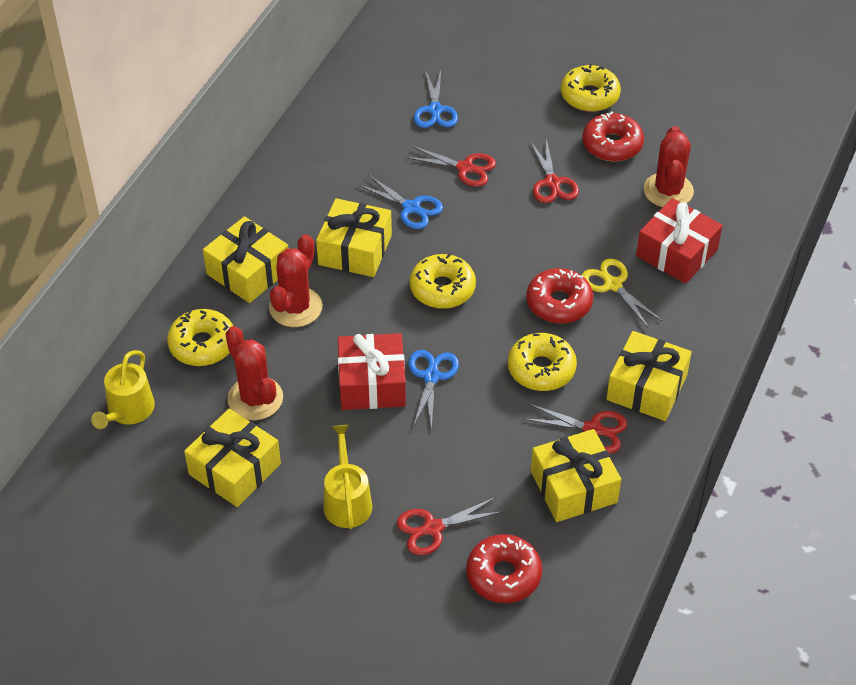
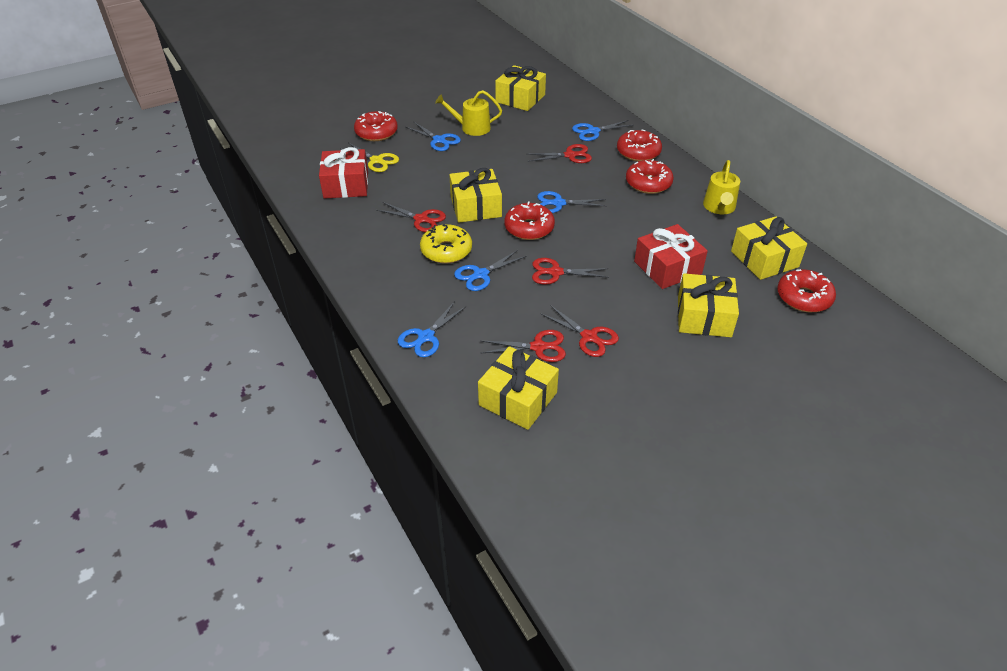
blue scissors: [358,174,443,229] [408,350,459,431] [413,71,458,128] = 3 -> [398,301,467,357] [406,122,461,151] [454,250,527,291] [537,191,606,213] [572,120,633,141] = 5
red cactus: [225,326,283,420] [269,234,322,327] [643,126,694,207] = 3 -> none = 0
red donut: [466,534,542,603] [526,268,593,323] [582,112,644,162] = 3 -> [354,111,398,141] [504,201,555,240] [617,130,662,161] [626,159,674,194] [777,269,836,312] = 5
red scissors: [397,497,504,555] [406,146,496,187] [524,404,627,454] [530,138,579,203] = 4 -> [376,202,446,232] [481,330,566,362] [527,144,592,163] [532,258,609,285] [540,305,619,357] = 5
yellow donut: [167,309,233,366] [410,254,476,309] [508,333,577,391] [561,64,621,112] = 4 -> [420,224,472,264] = 1

